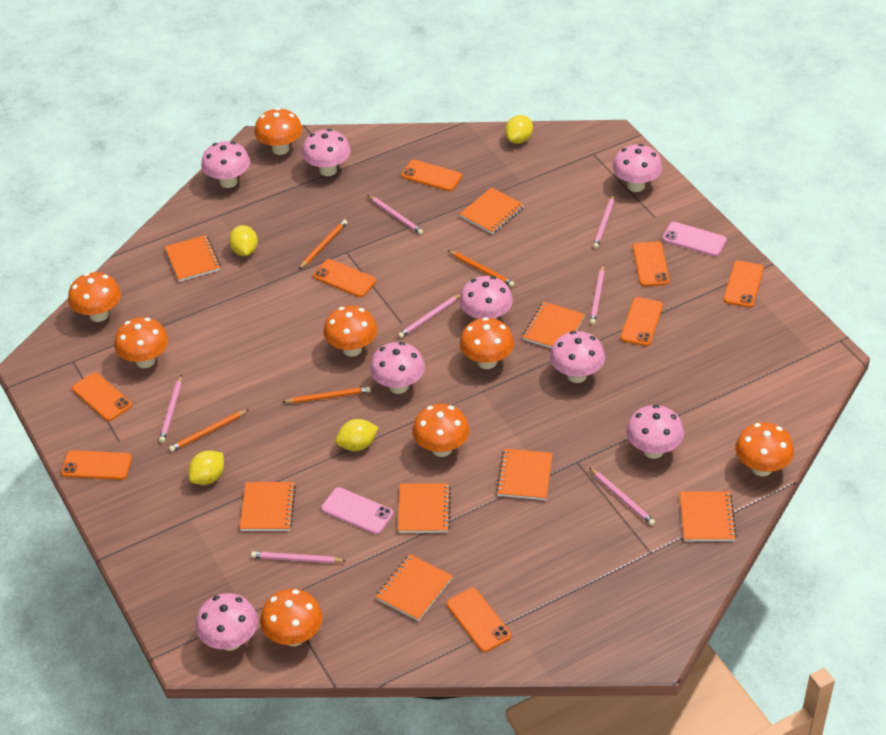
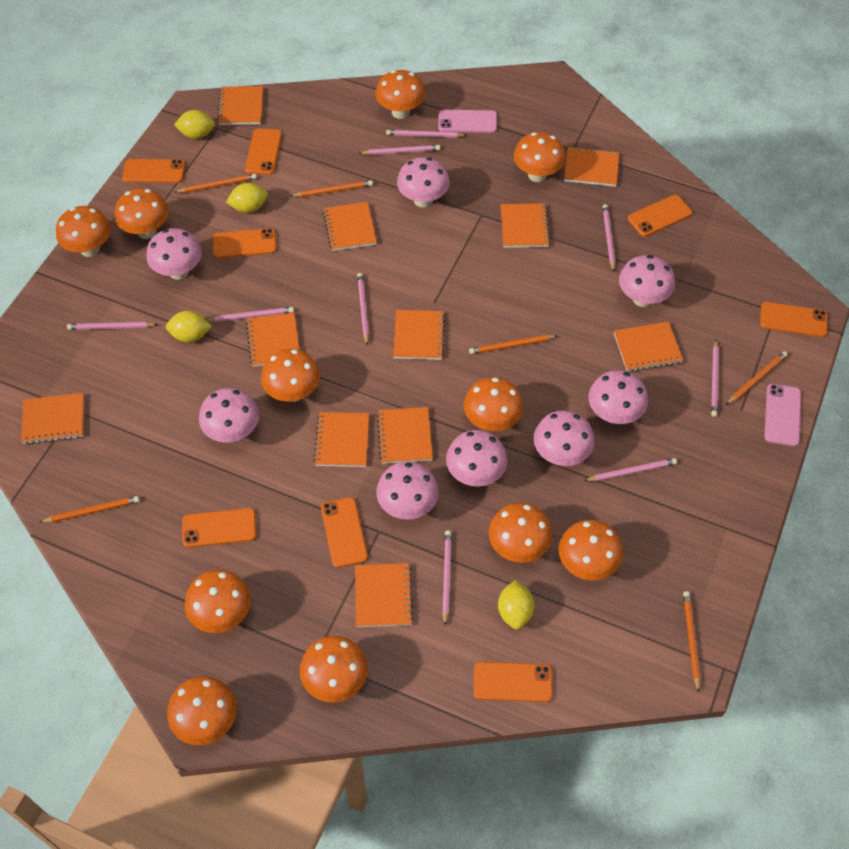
orange mushroom: [68,272,121,322] [114,317,168,368] [254,108,302,155] [260,589,323,646] [323,306,377,357] [412,404,469,457] [459,317,514,369] [735,422,794,476] = 8 -> [56,206,111,257] [114,188,169,239] [167,676,237,745] [185,570,251,633] [261,349,320,402] [300,636,368,702] [375,70,425,119] [464,377,523,431] [489,502,552,563] [514,132,566,182] [558,520,623,581] = 11
orange notebook: [165,235,221,282] [240,482,296,531] [375,554,453,621] [398,483,451,533] [460,187,524,234] [496,449,553,500] [522,302,585,349] [680,491,737,541] = 8 -> [21,393,84,444] [217,86,263,125] [246,312,300,367] [314,412,369,467] [323,202,377,251] [355,563,413,627] [377,407,433,464] [393,310,445,360] [500,203,550,248] [564,146,619,187] [614,322,683,372] = 11
orange pencil: [169,409,249,452] [283,386,371,403] [299,219,347,269] [448,250,515,287] = 4 -> [40,496,140,523] [174,174,257,193] [291,180,373,197] [469,335,557,354] [683,591,701,693] [726,351,788,405] = 6
pink pencil: [159,375,182,443] [251,551,346,563] [368,195,423,235] [398,294,461,338] [590,265,605,325] [590,468,655,526] [593,195,615,249] = 7 -> [67,322,158,330] [206,307,294,322] [357,273,369,345] [359,145,440,155] [386,130,467,138] [442,530,452,626] [584,458,677,481] [602,204,616,272] [711,339,719,417] = 9

